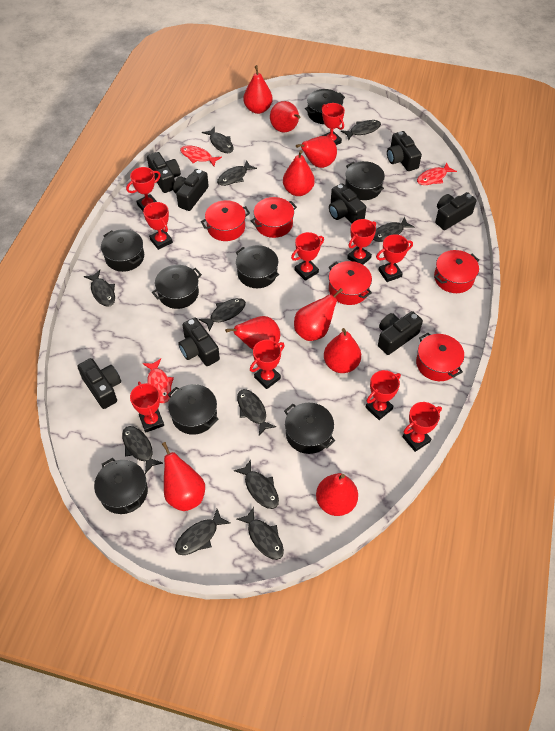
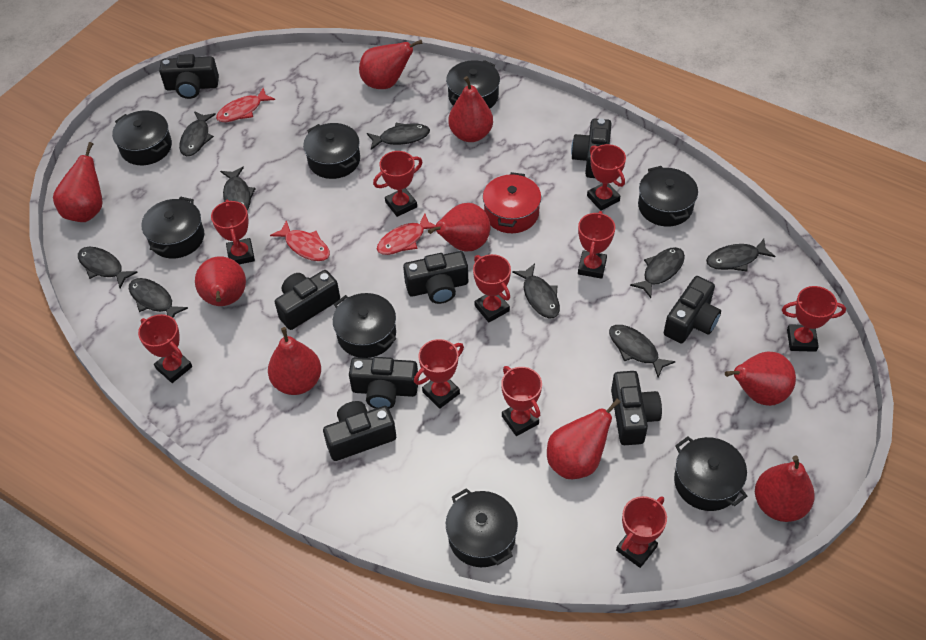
black fish: [84,270,115,307] [122,426,163,474] [175,509,230,555] [199,298,246,332] [202,127,234,153] [217,160,257,186] [234,460,279,509] [237,389,276,435] [237,507,284,560] [341,120,381,141] [373,216,414,242] = 11 -> [78,247,138,288] [129,278,188,318] [179,111,216,156] [220,166,256,210] [367,123,430,150] [512,263,560,319] [609,325,676,377] [630,247,685,298] [706,239,775,271] = 9
red pot: [201,200,250,241] [251,197,297,238] [329,261,372,305] [416,333,464,381] [434,250,479,293] = 5 -> [483,172,541,233] = 1

